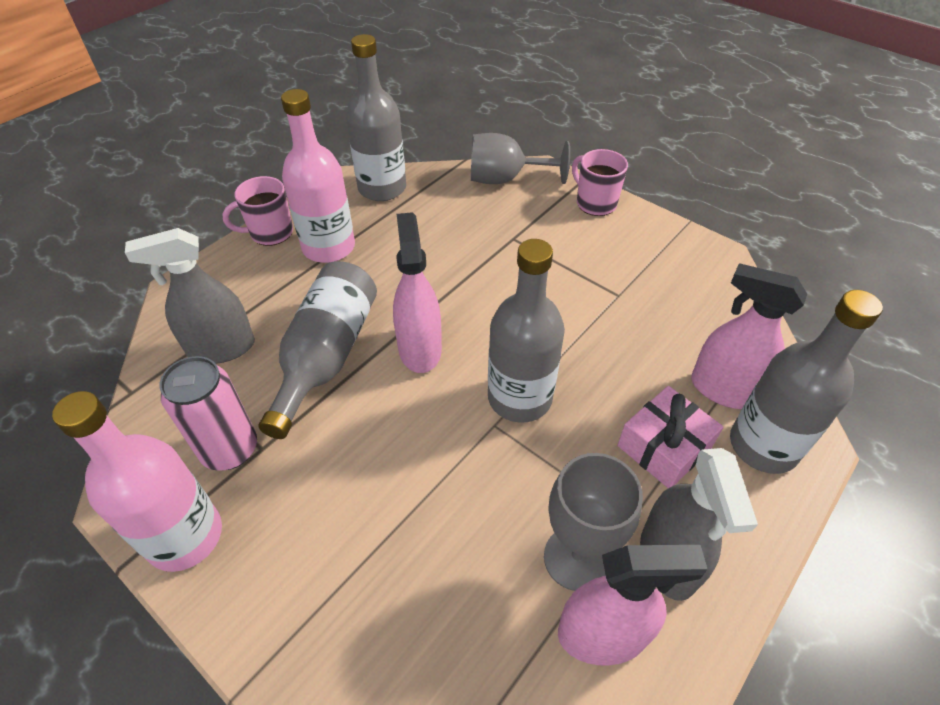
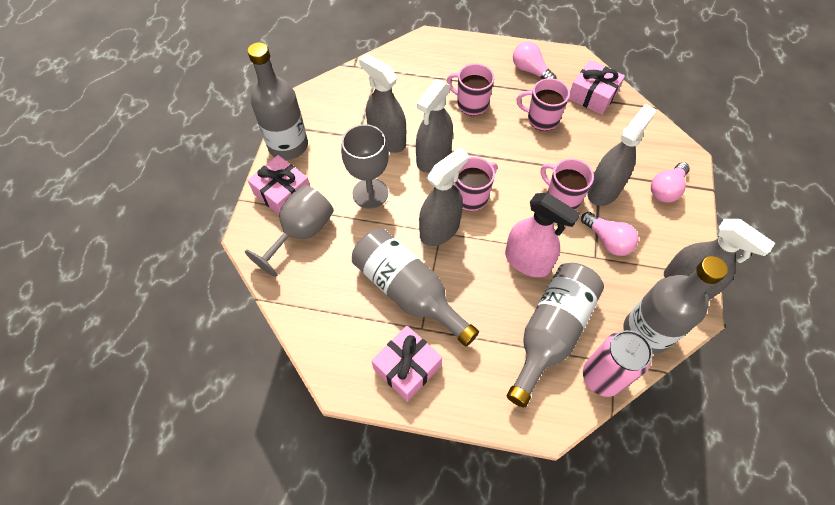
grey spray bottle: [125,228,255,364] [640,448,758,601] = 2 -> [359,53,406,153] [416,79,453,172] [419,147,468,246] [587,104,656,206] [664,219,775,300] = 5
pink bottle: [52,391,222,572] [281,89,355,263] = 2 -> none = 0
pink gift: [617,386,723,488] = 1 -> [247,155,310,215] [372,326,442,402] [569,60,625,115] = 3
pink light bulb: none = 0 -> [513,42,557,79] [581,212,639,256] [651,162,690,203] = 3
pink mug: [222,176,293,246] [572,149,628,216] = 2 -> [446,64,494,116] [454,157,498,211] [516,78,570,131] [541,159,594,210] = 4
pink spray bottle: [393,212,442,373] [558,545,707,666] [691,263,807,409] = 3 -> [505,193,581,277] = 1

